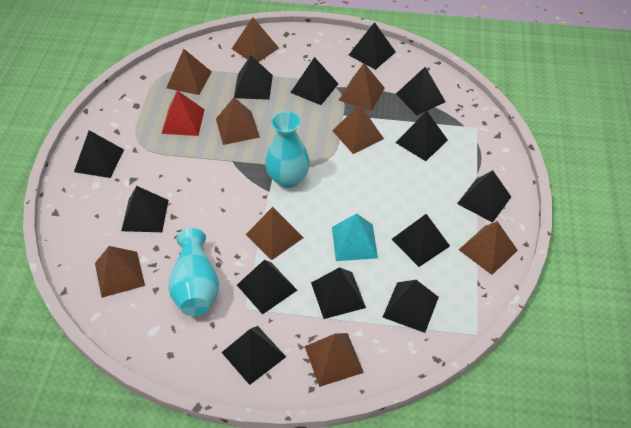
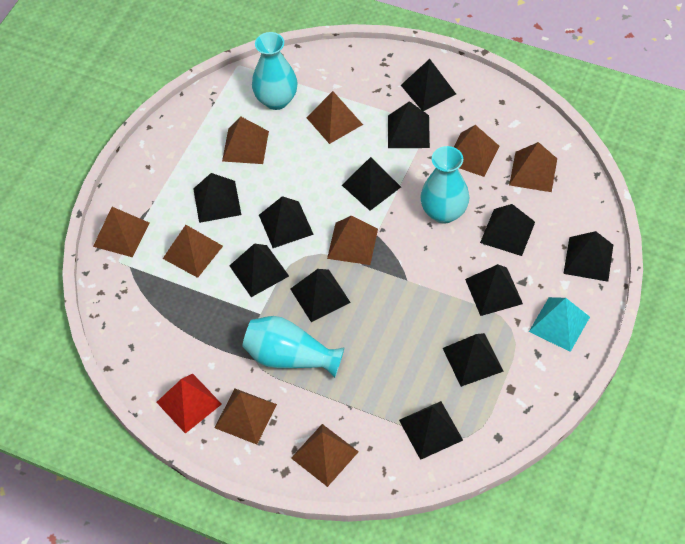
black pyramid: [74,130,124,178] [121,186,169,232] [221,326,286,385] [234,55,273,100] [237,260,297,314] [290,57,338,105] [311,267,366,319] [349,22,396,70] [383,280,439,333] [391,214,450,267] [395,111,448,161] [396,67,446,115] [457,170,511,223] = 13 -> [193,173,241,223] [229,243,289,297] [259,196,314,248] [290,269,351,322] [342,157,401,211] [388,101,430,148] [399,401,463,460] [401,59,456,111] [443,333,503,387] [465,264,523,316] [480,204,535,256] [563,231,613,282] = 12
turquoise vase: [168,228,219,316] [265,111,310,188] = 2 -> [243,316,345,378] [252,32,298,110] [420,146,470,224] = 3

